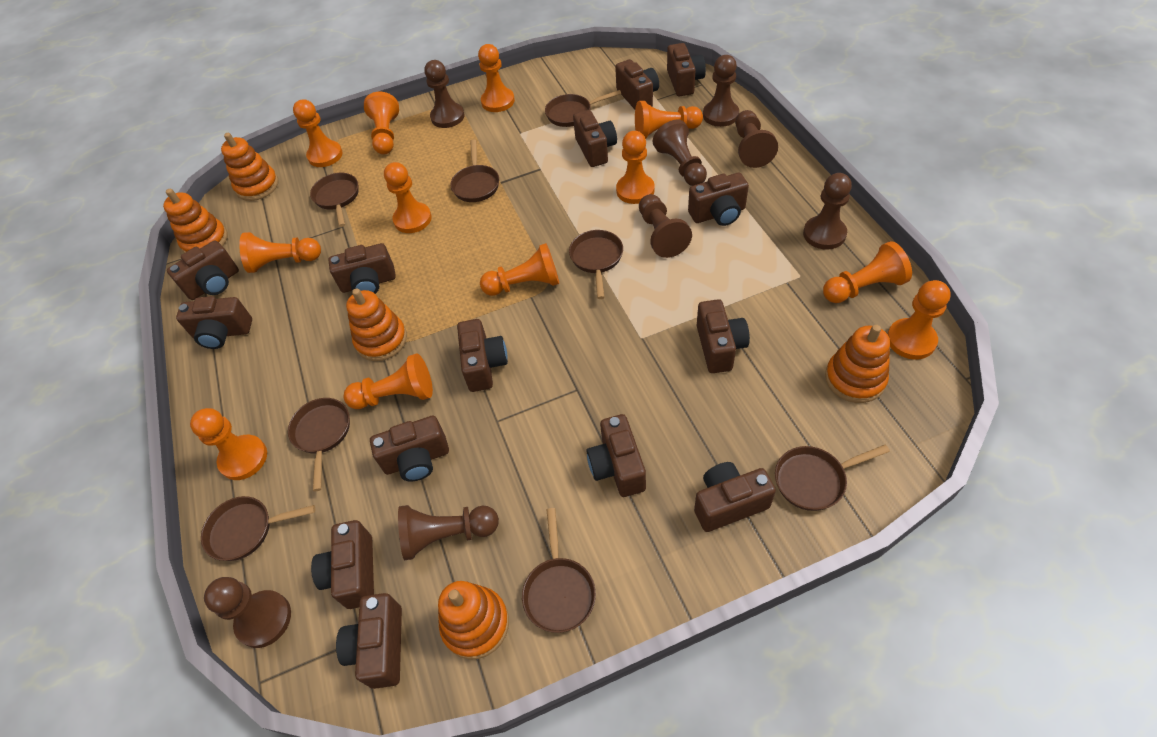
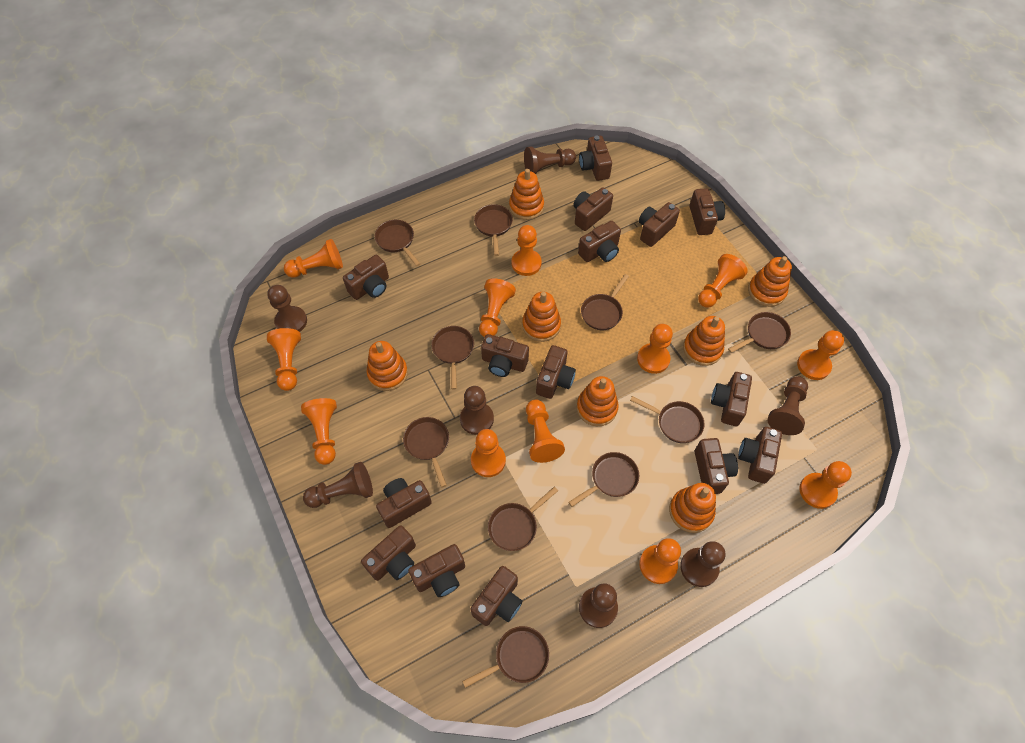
brown camera: [167,240,239,300] [176,296,252,349] [311,520,374,609] [328,243,396,294] [336,593,402,689] [370,416,449,481] [457,319,508,392] [573,110,617,167] [586,414,646,497] [615,59,659,110] [667,43,706,97] [688,173,749,226] [694,462,776,532] [697,299,750,373] = 14 -> [343,255,389,300] [361,525,416,581] [376,478,432,528] [408,544,465,597] [470,566,522,626] [481,334,529,377] [536,345,576,399] [574,187,613,231] [578,221,621,262] [579,136,612,181] [639,202,680,247] [690,188,725,235] [695,438,738,494] [711,372,752,426] [738,427,782,484] = 15
brown pan: [201,496,315,561] [288,398,350,491] [310,173,359,227] [450,140,499,202] [522,508,596,633] [545,90,621,127] [569,230,623,299] [775,444,890,511] = 8 -> [375,220,420,266] [403,417,449,488] [431,326,474,390] [462,626,549,688] [474,204,513,256] [488,487,558,551] [569,452,639,507] [581,274,629,330] [630,396,705,443] [728,312,791,353] = 10
brown pawn: [204,577,291,648] [398,505,499,561] [425,60,465,128] [639,194,692,258] [653,119,707,186] [703,55,739,127] [735,110,778,168] [803,173,852,250] = 8 -> [267,285,307,332] [303,462,373,508] [460,386,494,435] [524,147,576,174] [579,583,618,628] [680,541,725,587] [767,376,808,435] = 7
orange stacking toy: [163,189,228,253] [221,133,279,201] [346,288,407,361] [438,581,509,660] [825,325,890,403] = 5 -> [367,341,408,391] [509,169,544,220] [522,292,561,342] [577,376,619,426] [669,483,716,533] [683,316,725,366] [748,256,792,307] = 7

